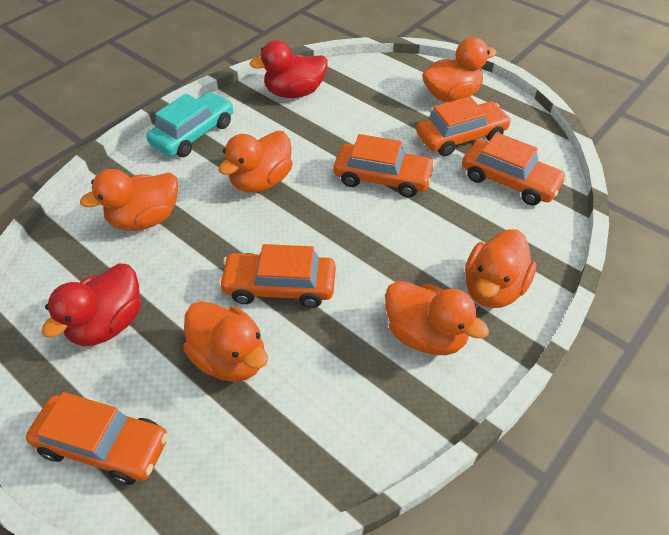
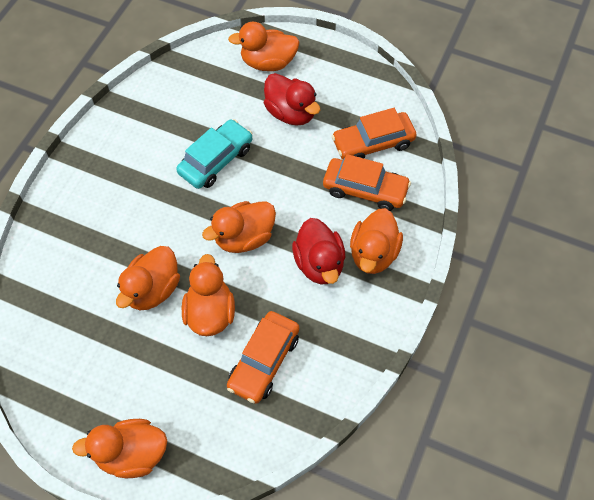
orange car: [26,392,168,485] [218,244,336,308] [333,134,435,197] [416,96,511,156] [462,132,567,205] = 5 -> [227,311,299,404] [323,154,411,211] [332,108,417,160] = 3

